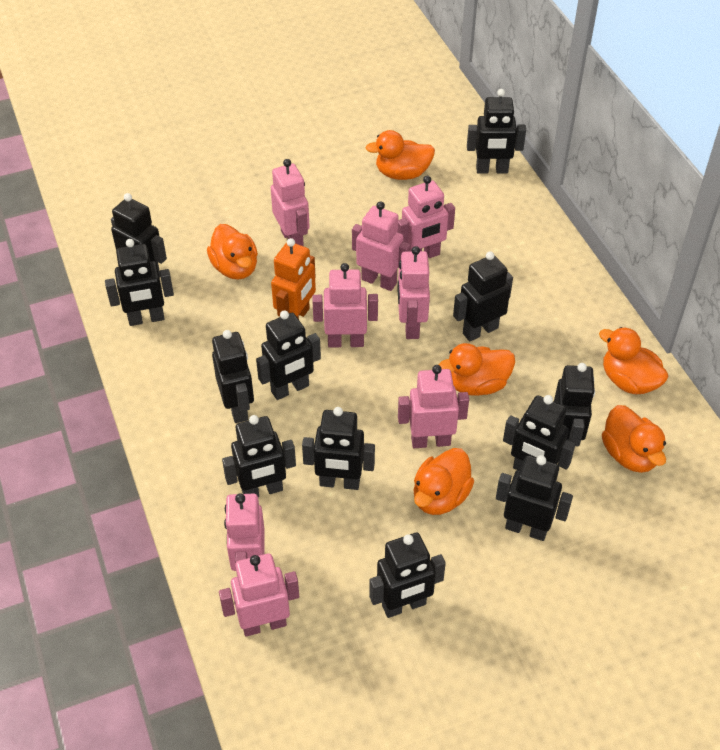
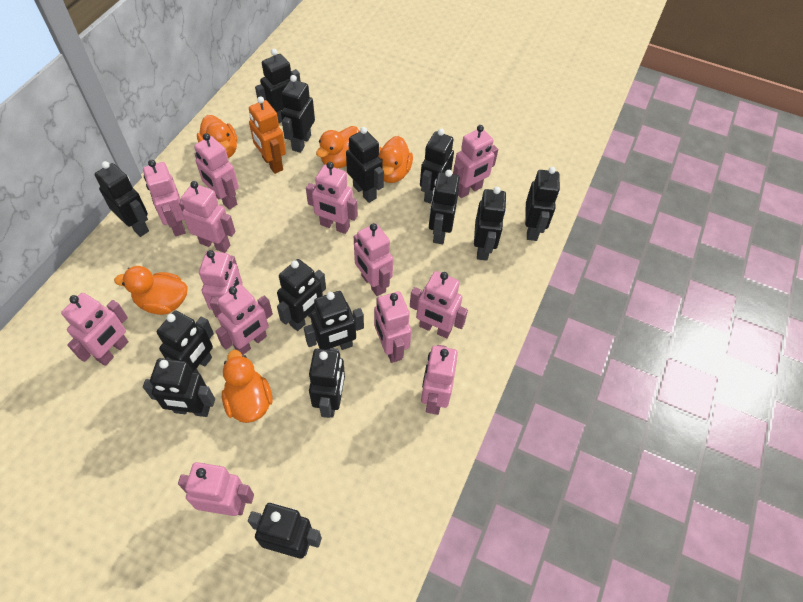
black robot: [105,239,174,326] [111,193,167,278] [212,330,254,423] [222,415,296,498] [256,310,321,400] [302,407,375,490] [369,533,446,618] [453,251,513,341] [467,89,526,174] [496,455,573,541] [503,395,575,470] [554,363,595,446] = 12 -> [95,161,149,237] [143,358,215,417] [157,311,214,373] [248,503,322,559] [255,49,301,123] [277,259,326,331] [281,75,315,153] [304,291,364,350] [309,348,345,418] [346,127,384,203] [420,129,454,204] [429,170,460,244] [474,187,507,261] [525,167,560,241] = 14
orange duck: [207,224,258,280] [366,130,435,180] [414,448,474,515] [439,343,515,396] [599,327,669,394] [602,405,666,473] = 6 -> [114,266,187,315] [197,115,237,158] [222,350,273,423] [316,126,360,169] [378,136,413,183] = 5
pink robot: [219,554,299,637] [224,493,265,571] [271,159,310,246] [312,263,378,348] [352,201,411,291] [397,176,455,258] [397,246,430,339] [398,365,469,448] = 8 -> [61,293,128,366] [143,160,186,236] [178,462,254,516] [179,181,235,253] [194,133,239,210] [199,250,243,317] [215,284,273,355] [306,162,358,234] [354,223,393,296] [374,291,412,363] [410,271,468,338] [421,345,458,415] [453,125,498,198] = 13

